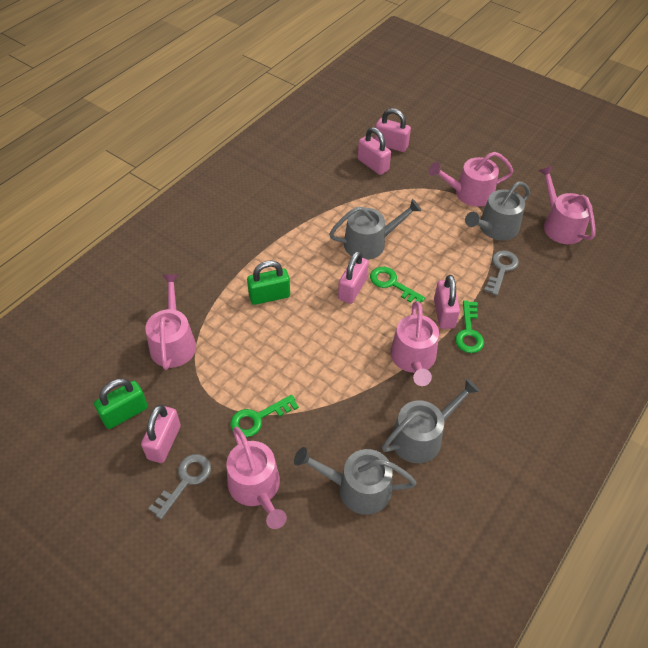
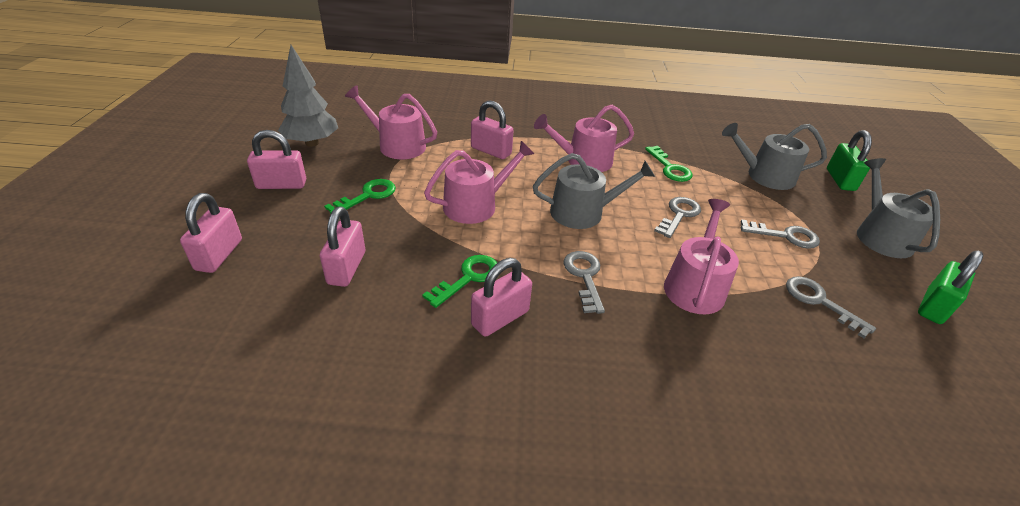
grey key: [148,454,211,519] [484,250,519,295] = 2 -> [563,251,605,314] [654,197,701,238] [741,219,820,249] [786,276,876,338] = 4
grey tree: none = 0 -> [278,45,338,147] = 1
grey watering can: [294,447,417,515] [329,199,422,260] [382,378,480,463] [465,181,530,241] = 4 -> [533,153,655,229] [722,123,827,190] [857,158,940,258] = 3
pink watering can: [145,274,196,370] [227,427,287,529] [390,301,439,386] [429,152,514,207] [538,166,595,244] = 5 -> [345,85,437,159] [424,141,534,224] [534,105,634,172] [664,199,739,314] = 4

